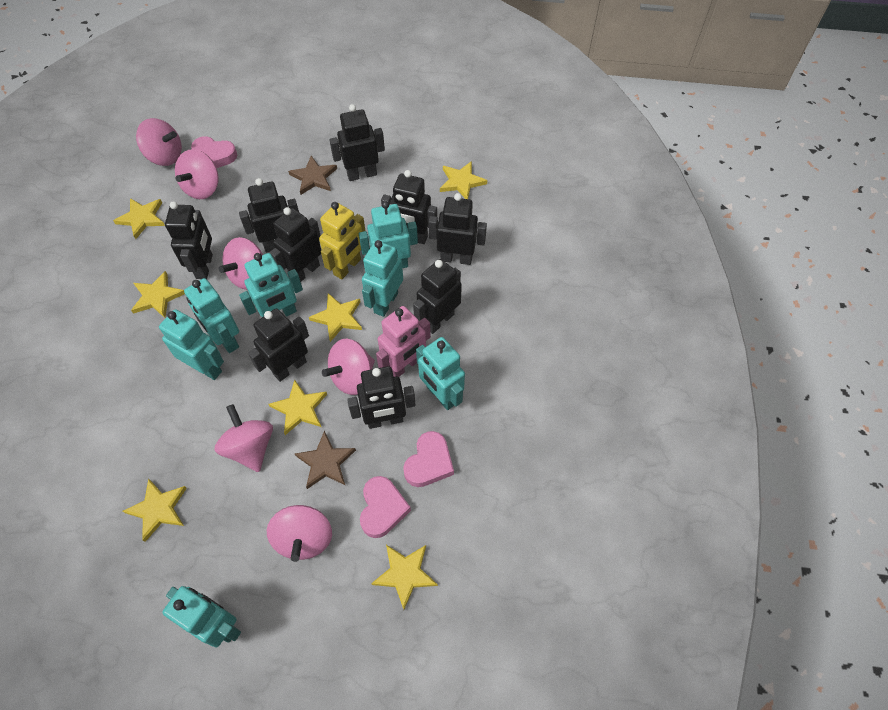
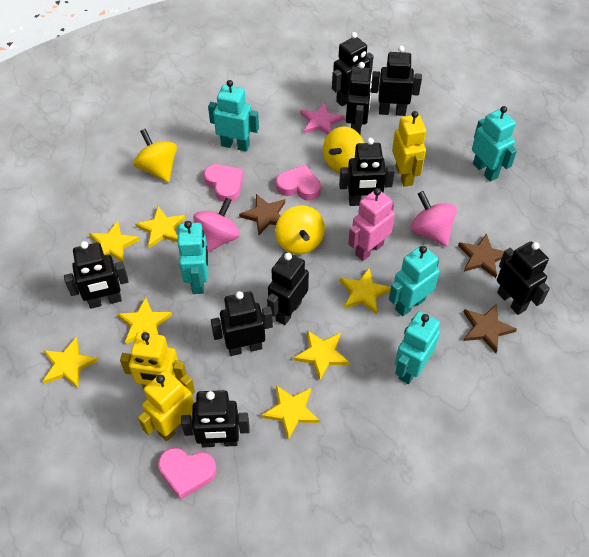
brown star: [288,156,337,195] [295,431,356,489] = 2 -> [239,194,285,235] [458,233,504,278] [463,305,517,353] = 3
pink spinning top: [136,118,182,166] [175,149,218,199] [215,404,273,472] [218,237,264,290] [267,505,332,562] [322,339,375,395] = 6 -> [193,197,240,253] [411,191,457,246] = 2
pink star: none = 0 -> [300,102,345,135] = 1
turquoise robot: [159,309,224,380] [162,586,241,647] [184,278,239,353] [239,253,303,317] [359,201,418,268] [362,240,403,317] [416,337,465,410] = 7 -> [178,221,208,294] [208,80,259,152] [389,245,440,317] [395,311,440,384] [472,106,517,182] = 5
yellow robot: [319,202,365,280] = 1 -> [120,332,187,389] [138,370,195,441] [392,111,426,187] = 3
yellow spinning top: none = 0 -> [134,129,177,183] [275,205,325,255] [323,126,364,173] = 3

